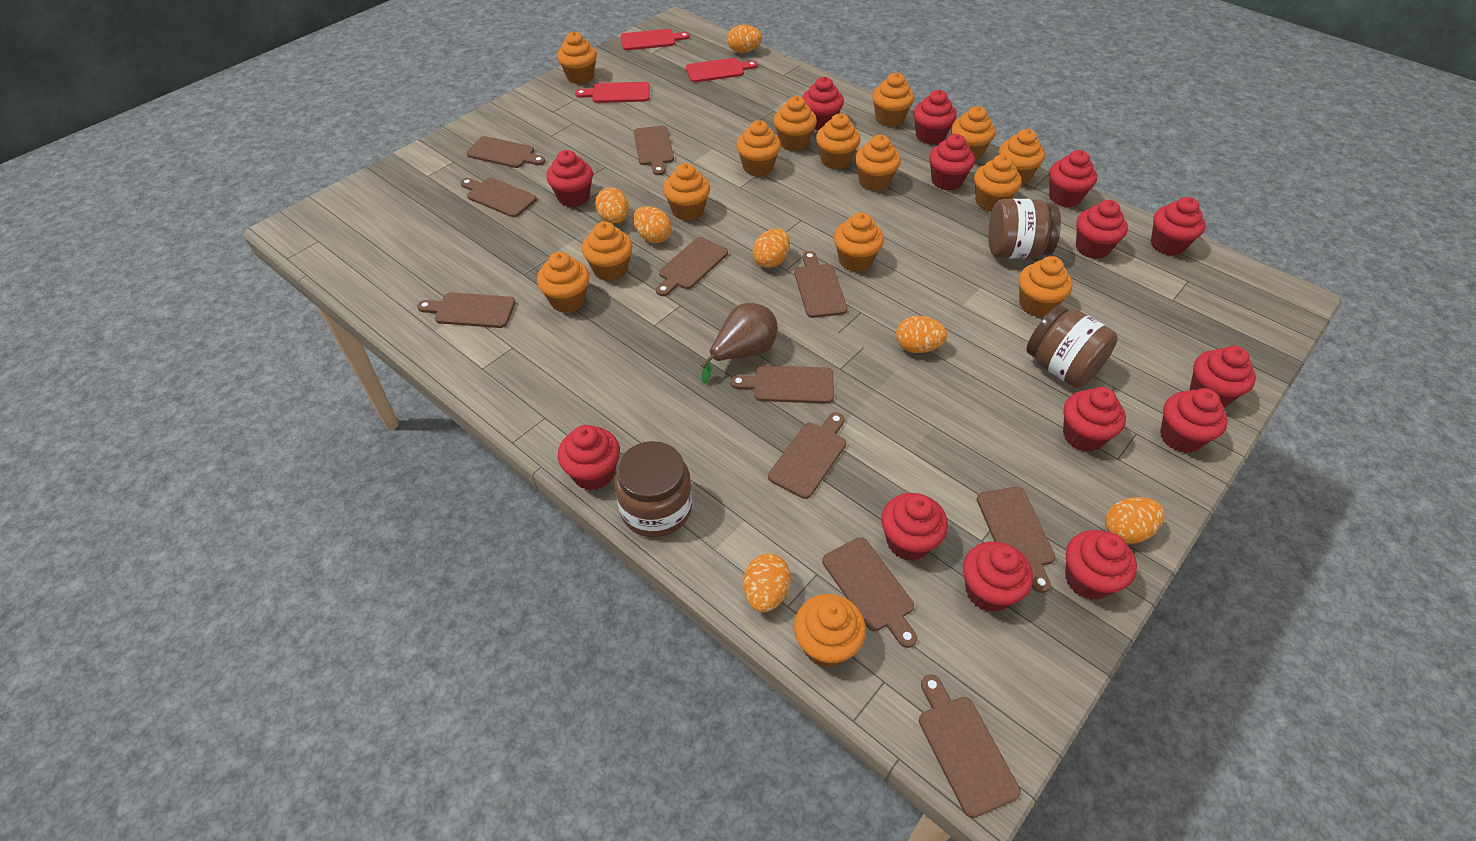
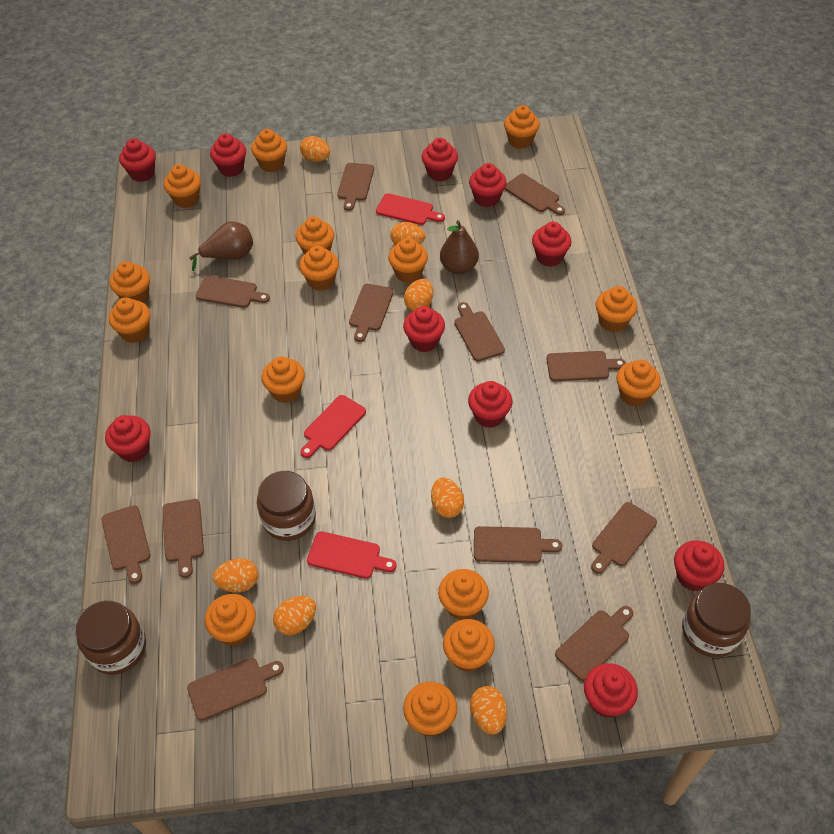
brown cutting board: [417,292,515,328] [460,178,537,217] [467,136,546,168] [634,126,674,175] [656,237,728,296] [730,365,834,404] [768,412,846,499] [794,251,847,318] [822,537,917,648] [919,674,1021,818] [977,487,1055,593] = 11 -> [102,505,150,584] [162,499,204,578] [187,658,284,721] [196,276,270,308] [337,163,374,211] [349,284,394,342] [454,302,505,361] [474,526,562,563] [505,174,565,215] [546,351,626,381] [555,606,633,681] [591,502,657,574] = 12
brown pear: [701,303,778,384] = 1 -> [189,221,253,271] [440,220,479,275] = 2
red cupcake: [546,150,593,207] [558,425,620,490] [802,77,844,131] [881,493,948,561] [913,90,957,145] [929,134,975,190] [963,541,1033,612] [1049,150,1097,207] [1063,387,1126,452] [1065,530,1137,600] [1076,200,1128,259] [1151,197,1206,256] [1160,388,1228,453] [1190,346,1256,408] = 14 -> [105,415,151,462] [119,138,156,182] [210,133,246,177] [403,306,445,352] [422,138,458,182] [468,381,512,428] [469,163,507,207] [532,222,571,267] [584,663,638,718] [674,540,724,591] = 10

